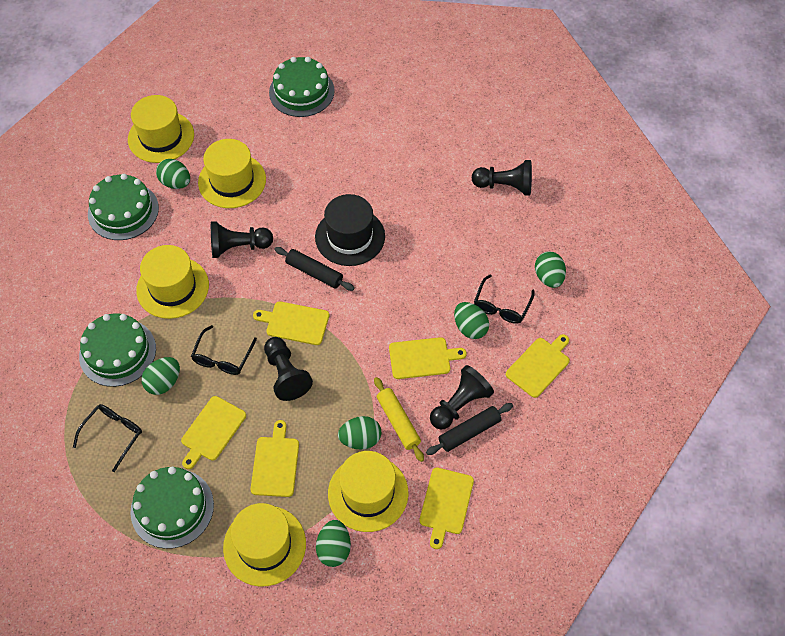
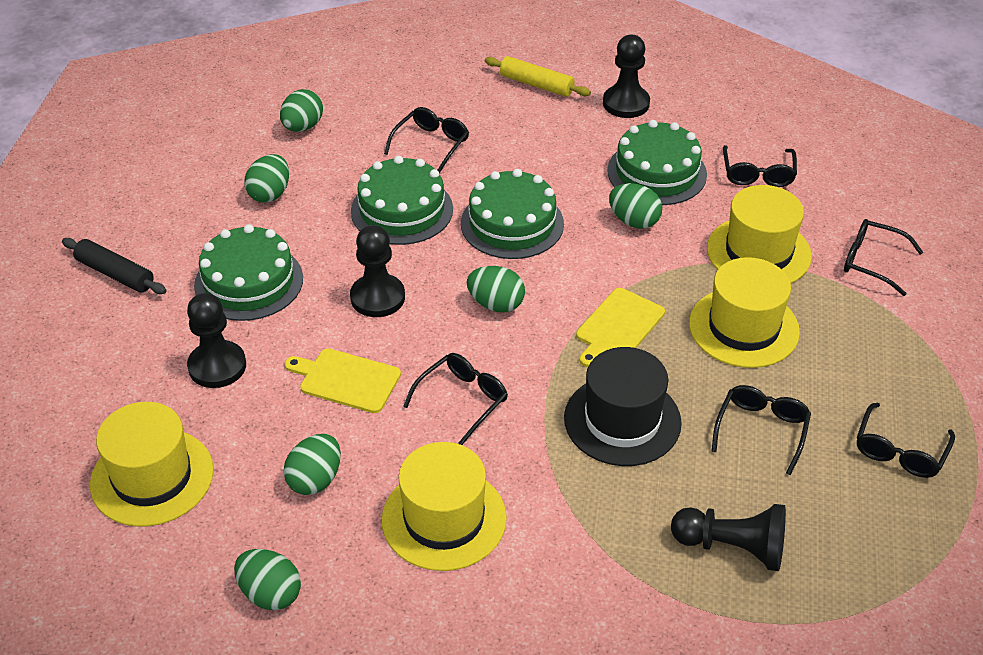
black glasses: [73,404,142,472] [191,325,257,375] [474,275,535,324] = 3 -> [384,107,469,173] [403,353,508,445] [711,385,811,475] [723,145,797,187] [844,219,923,296] [857,403,955,478] = 6
black rolling pin: [274,247,354,291] [426,403,513,455] = 2 -> [62,238,166,294] = 1
yellow cutting board: [181,396,246,469] [251,420,299,497] [253,301,329,345] [389,337,467,379] [419,468,474,549] [506,334,570,398] = 6 -> [285,348,401,413] [576,288,665,367] = 2
yellow hat: [128,95,194,163] [136,245,209,319] [198,139,266,208] [223,503,306,587] [328,451,408,532] = 5 -> [90,402,214,527] [382,442,507,571] [689,257,800,368] [707,185,812,283] = 4

